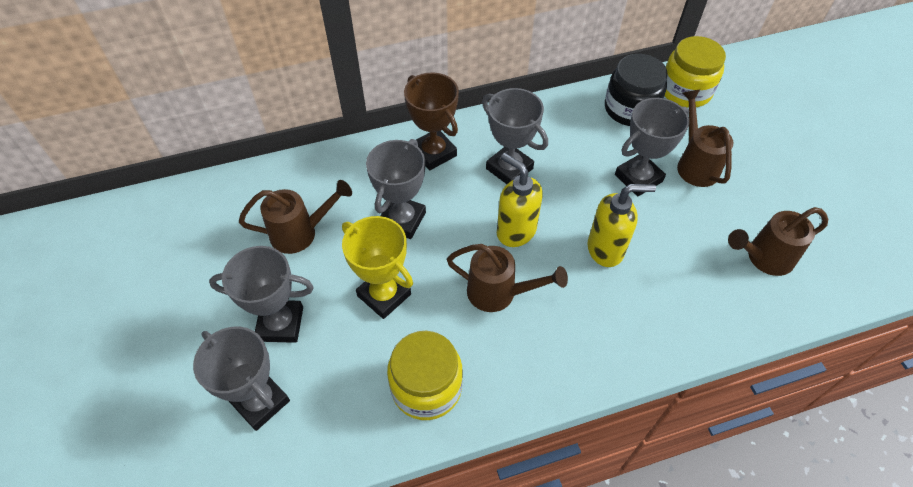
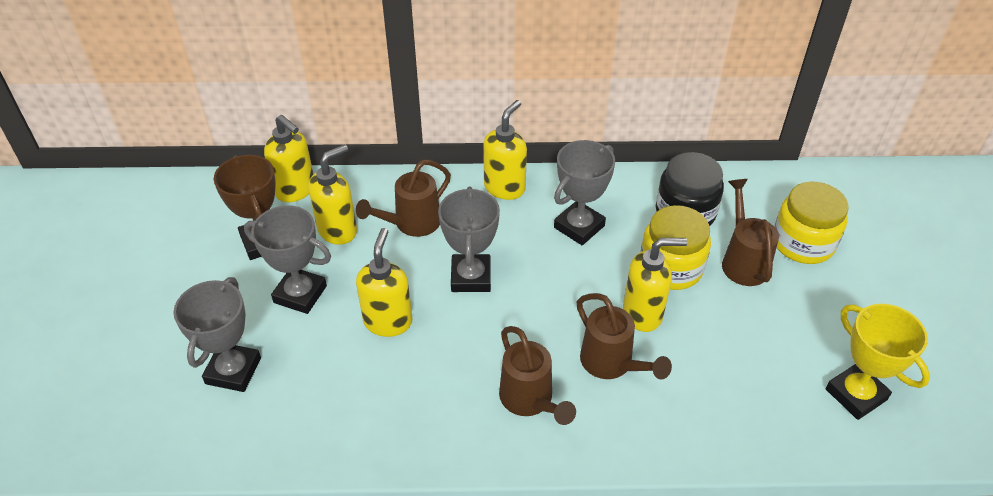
grey trophy: [193,326,290,431] [209,246,314,343] [366,139,426,239] [482,88,548,184] [615,98,689,197] = 5 -> [173,277,261,392] [244,205,331,314] [438,187,500,292] [554,140,615,245] = 4
yellow soap dispenser: [497,153,543,247] [587,184,656,267] = 2 -> [264,115,313,202] [308,144,357,245] [356,228,412,337] [483,100,527,200] [623,238,687,332] = 5

